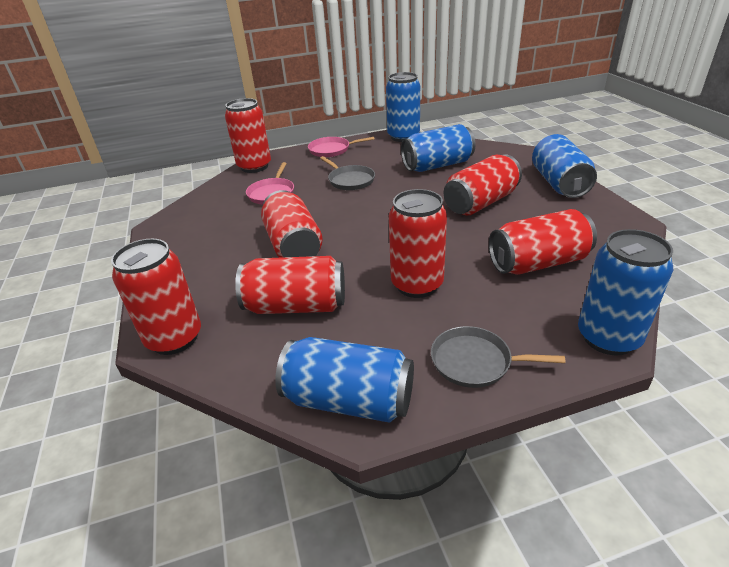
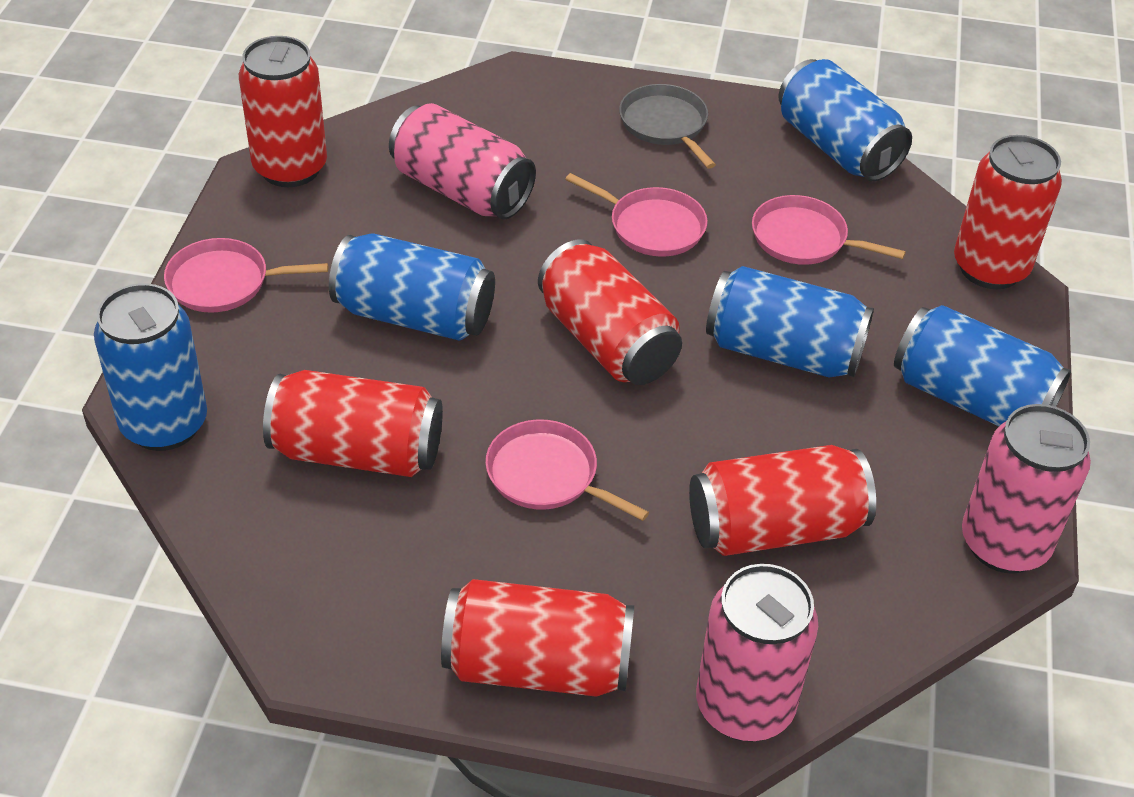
grey pan: [320,156,375,190] [431,326,565,388] = 2 -> [619,84,716,169] = 1
pink can: none = 0 -> [389,103,536,220] [696,564,818,741] [962,404,1091,574] = 3
pink pan: [246,162,294,204] [308,137,375,157] = 2 -> [164,238,328,313] [485,419,649,521] [565,173,708,257] [752,195,906,265] = 4
red can: [111,239,201,355] [225,98,271,173] [235,256,345,314] [261,190,323,258] [389,189,447,298] [444,154,522,215] [489,209,597,275] = 7 -> [239,36,327,187] [263,370,443,477] [441,579,634,697] [538,240,682,385] [689,445,876,556] [954,135,1062,289] = 6

